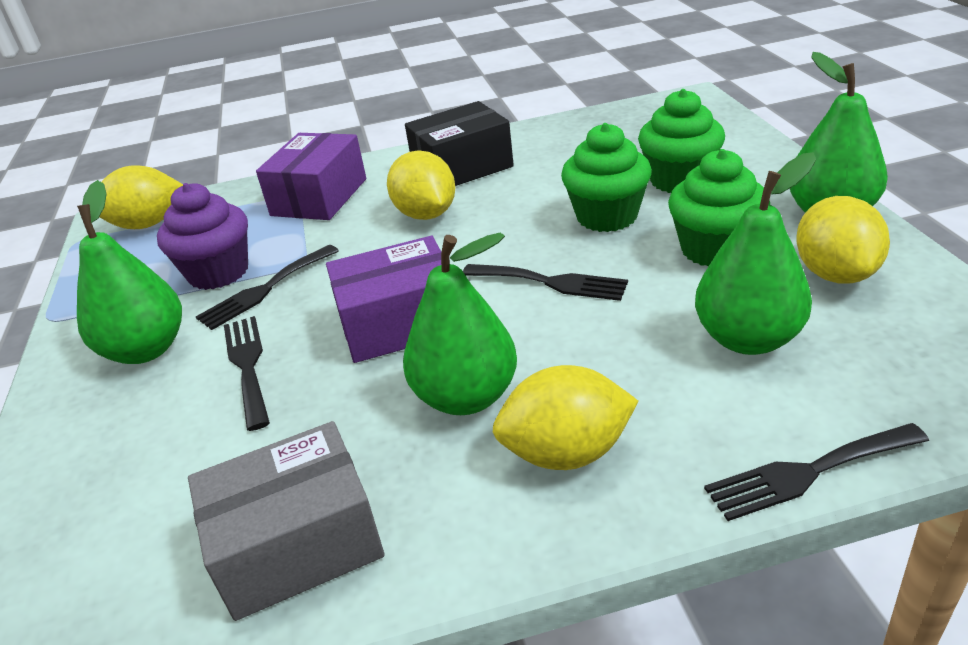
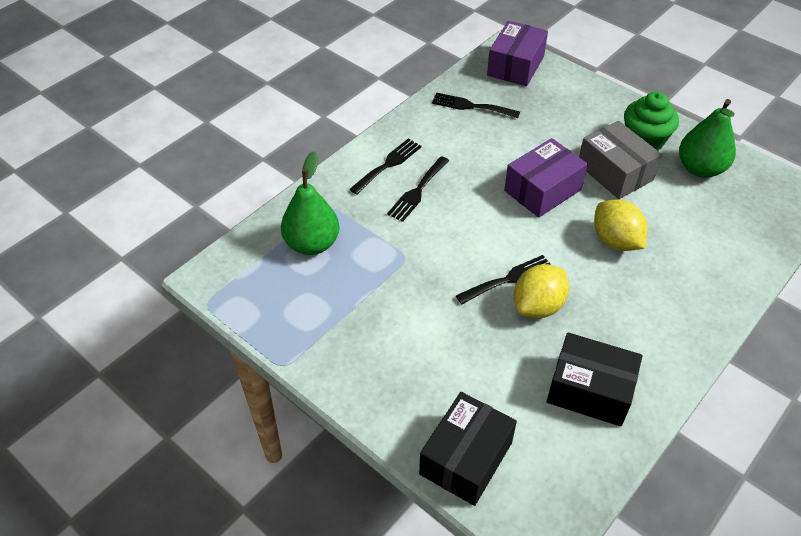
black box: [405,101,514,186] = 1 -> [419,392,517,506] [547,332,642,427] = 2
green cupcake: [561,123,652,232] [638,89,725,193] [668,149,770,266] = 3 -> [624,91,679,151] = 1
green pear: [77,180,182,364] [403,233,517,415] [695,152,816,355] [790,52,888,213] = 4 -> [281,151,340,255] [679,99,736,178] = 2
purple cupcake: [157,183,248,290] = 1 -> none = 0
yellow lemon: [99,165,183,229] [387,151,455,220] [492,365,638,470] [796,196,890,284] = 4 -> [514,264,569,318] [594,199,648,251] = 2

